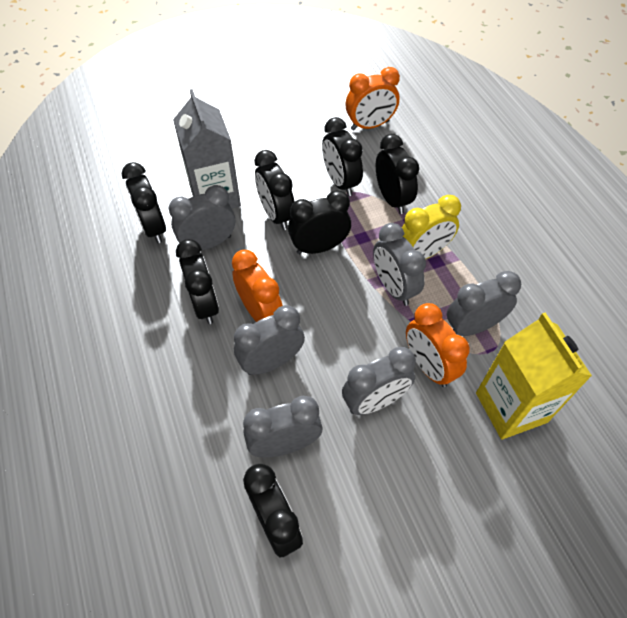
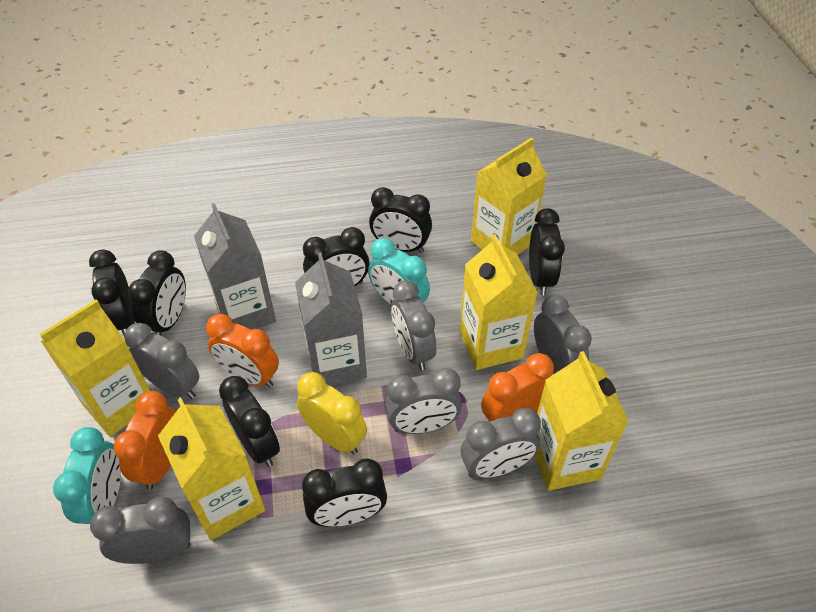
grey carton: [173,89,241,209] = 1 -> [194,203,276,330] [295,252,367,386] = 2
turquoise clock: none = 0 -> [53,427,121,524] [368,238,430,306] = 2
yellow carton: [476,312,592,439] = 1 -> [39,299,150,437] [158,398,265,540] [460,234,538,370] [471,137,547,255] [535,351,629,491] = 5

